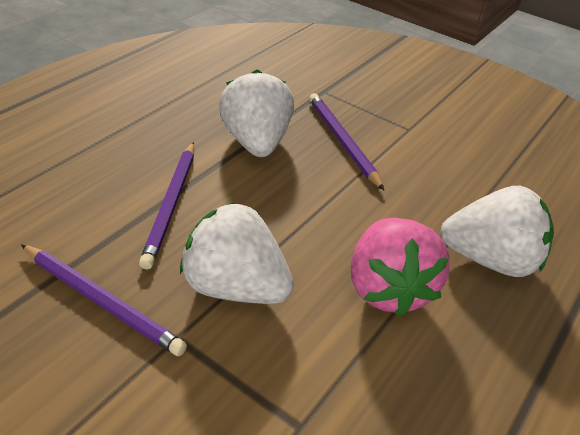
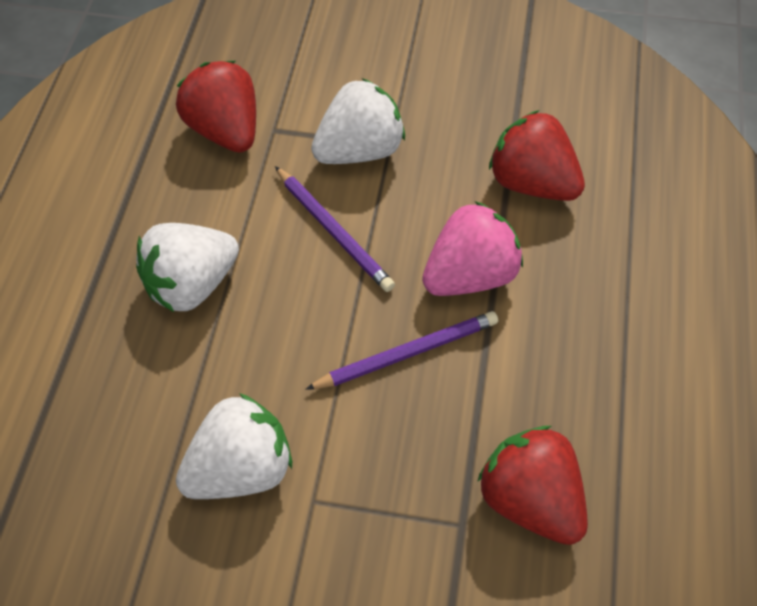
purple pencil: [21,244,187,356] [139,142,194,269] [309,93,384,190] = 3 -> [275,166,395,292] [305,311,498,390] = 2
red strawberry: none = 0 -> [176,61,256,153] [477,426,588,545] [489,110,585,201] = 3

